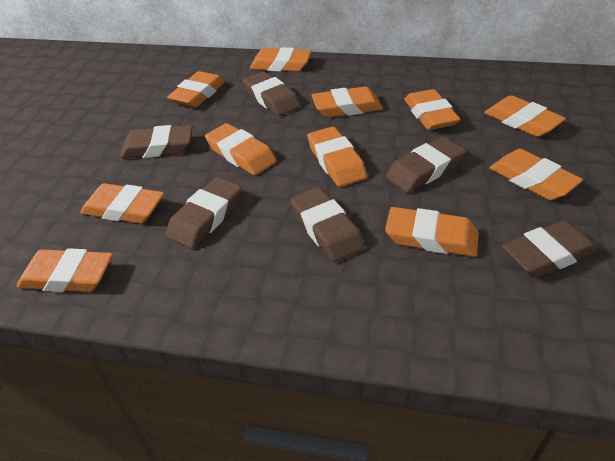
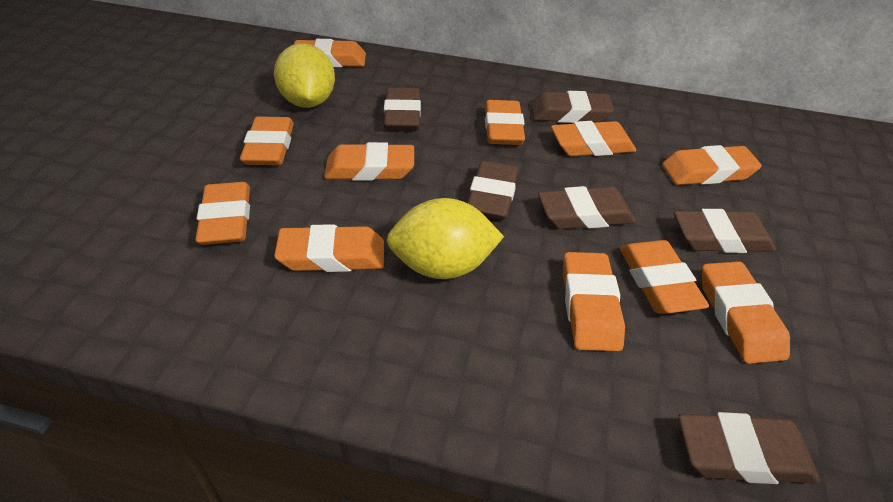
yellow lemon: none = 0 -> [274,43,335,108] [387,198,504,279] = 2

